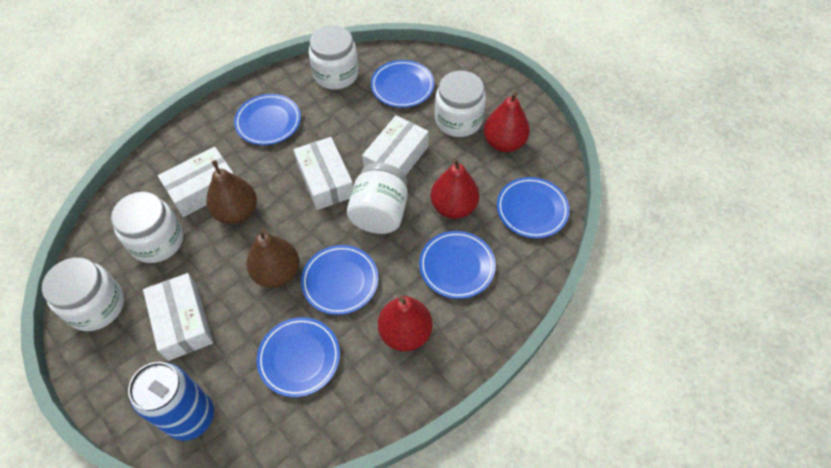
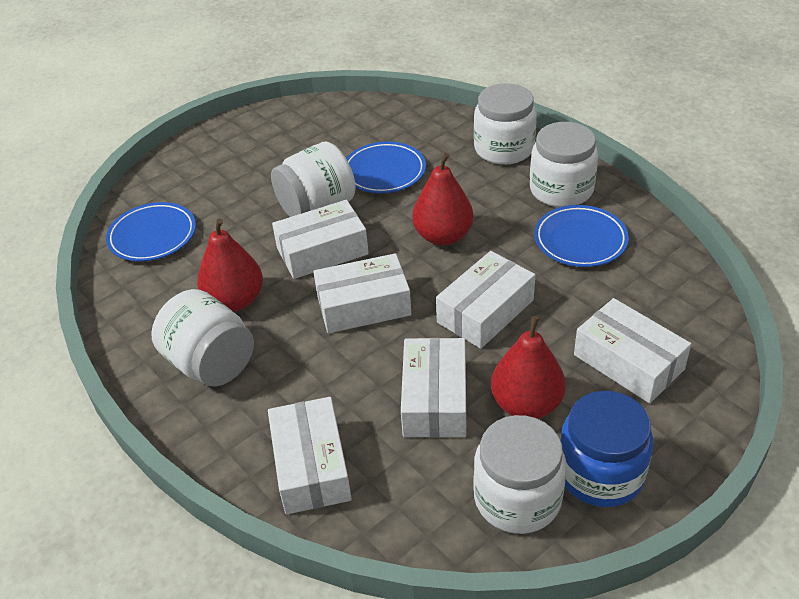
blue can: [128,362,214,441] = 1 -> none = 0
blue jar: none = 0 -> [560,391,653,507] = 1
blue plate: [234,94,301,145] [257,317,340,397] [301,245,379,315] [371,60,434,108] [419,231,496,299] [497,177,570,238] = 6 -> [106,202,196,261] [346,142,426,193] [534,205,629,267] = 3
brown pear: [206,160,257,224] [246,229,299,288] = 2 -> none = 0
white box: [143,273,213,361] [158,147,234,217] [294,137,353,210] [362,115,429,175] = 4 -> [268,397,352,515] [272,200,369,279] [313,253,411,333] [401,338,466,437] [436,251,535,349] [574,298,691,403] = 6

